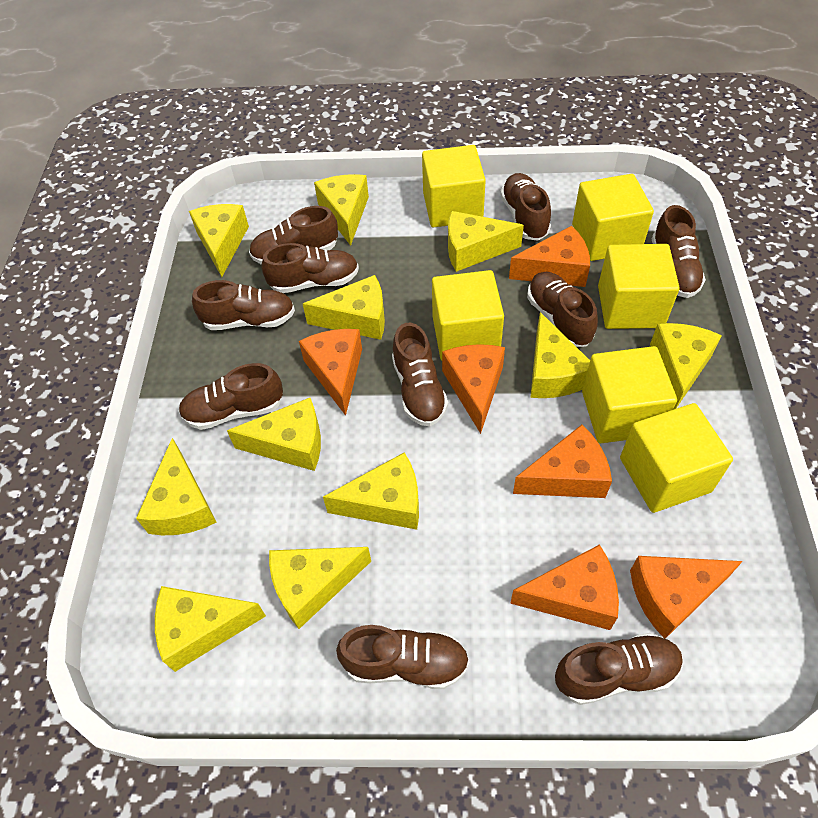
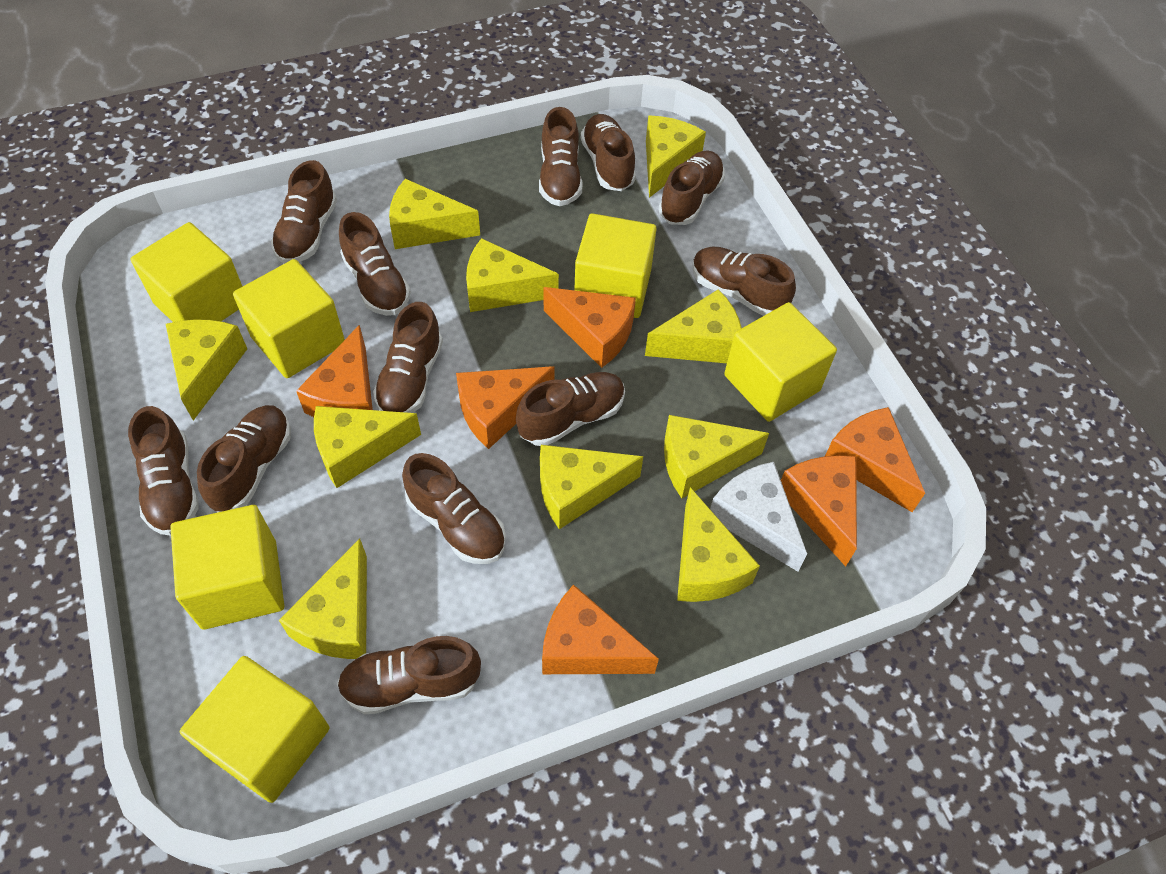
brown shoe: [179,363,283,430] [192,280,295,330] [249,206,338,265] [262,243,359,293] [336,625,469,689] [392,323,448,426] [500,173,551,241] [527,272,598,347] [555,633,683,705] [652,205,706,298] = 10 -> [128,406,199,536] [197,405,291,512] [271,160,337,264] [337,636,481,714] [339,212,411,316] [373,302,443,413] [402,453,506,564] [516,372,625,446] [539,107,582,206] [581,114,636,191] [658,150,725,225] [692,247,796,316] = 12
white cheese: none = 0 -> [710,462,807,571] = 1
yellow cheese: [136,438,217,535] [155,586,266,672] [189,204,249,277] [227,398,321,471] [269,547,371,629] [303,275,385,340] [314,174,369,246] [323,452,419,530] [448,211,524,272] [530,312,590,398] [650,323,722,410] = 11 -> [166,319,247,421] [279,539,367,659] [314,406,421,488] [389,179,480,249] [466,238,559,312] [540,445,643,529] [645,289,742,363] [646,116,706,198] [664,415,769,498] [677,487,760,602] = 10

